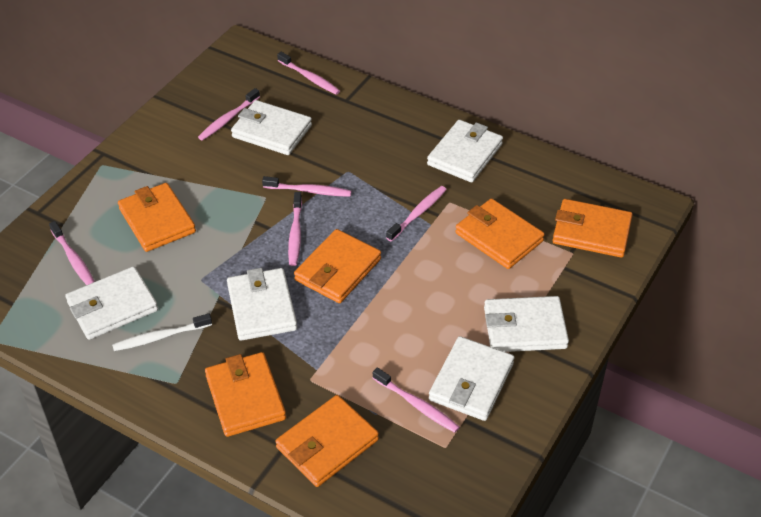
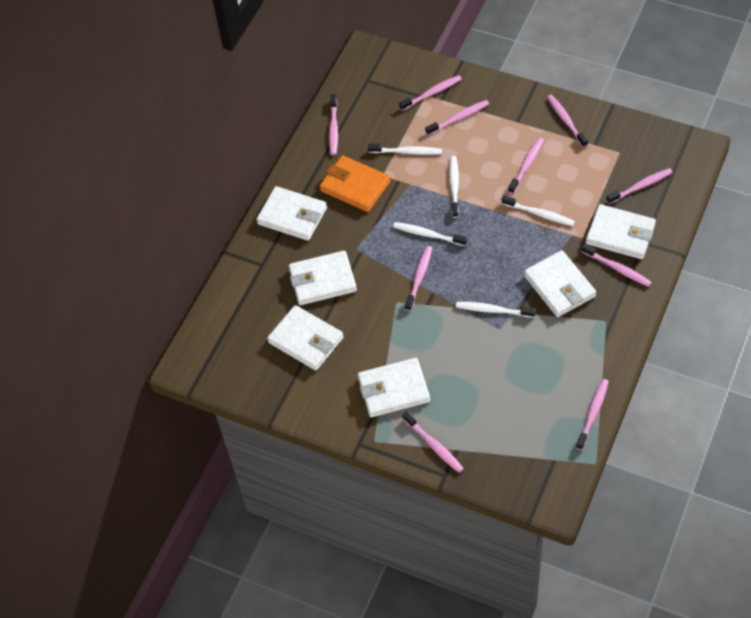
orange wallet: [118,183,196,252] [205,352,286,437] [276,395,379,487] [294,229,381,303] [455,199,545,269] [552,199,633,258] = 6 -> [320,155,390,212] = 1
pink toothbrush: [49,221,95,285] [198,88,260,141] [262,176,352,197] [277,52,340,95] [288,192,302,266] [373,368,460,433] [386,186,447,242] = 7 -> [329,94,338,155] [399,75,462,111] [402,411,464,473] [405,246,432,311] [425,100,489,136] [508,137,544,194] [547,95,588,148] [576,379,609,450] [581,243,652,287] [606,168,673,204] = 10
white toothbrush: [112,313,212,351] = 1 -> [368,144,442,155] [393,222,467,246] [449,156,459,218] [456,302,536,318] [502,195,575,226] = 5

